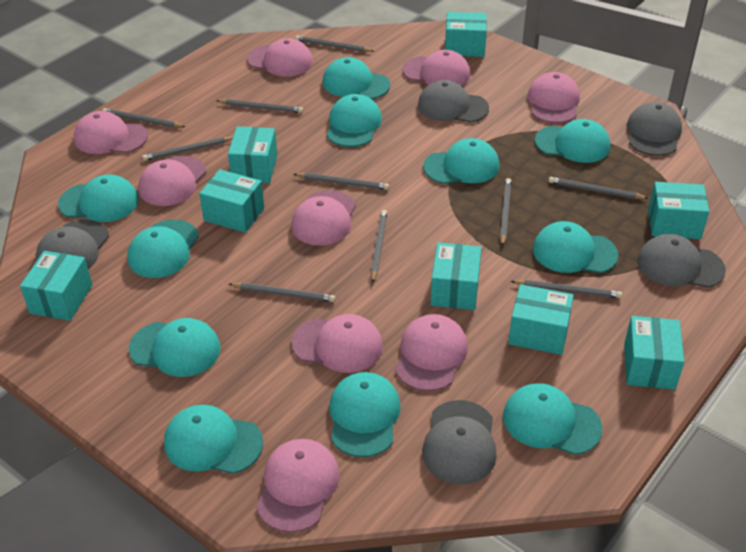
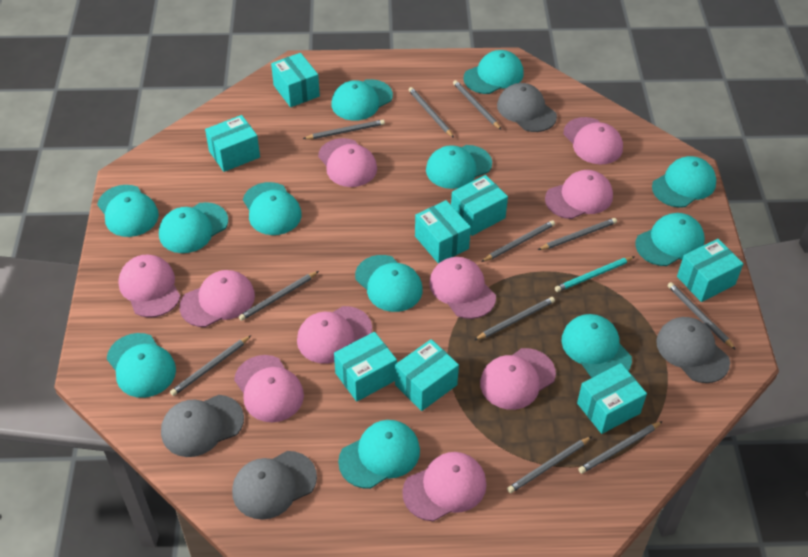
grey cap: [35,220,109,269] [418,80,489,123] [422,400,497,484] [627,102,682,156] [637,234,726,288] = 5 -> [161,395,244,457] [232,451,317,520] [497,83,557,132] [656,317,730,383] = 4
grey pencil: [102,108,185,128] [142,137,233,161] [216,99,303,113] [229,282,336,302] [294,173,389,190] [295,36,374,52] [371,210,387,283] [500,178,512,246] [511,280,622,298] [549,177,648,199] = 10 -> [170,335,251,396] [239,271,319,321] [303,120,385,139] [408,87,454,138] [453,80,501,129] [475,297,555,340] [481,220,555,262] [507,436,592,493] [538,218,617,250] [578,421,663,474] [668,282,736,350] = 11
pink cap: [74,111,148,154] [138,156,206,206] [247,38,313,77] [256,439,340,533] [291,190,356,246] [291,314,383,373] [395,314,468,391] [403,50,471,86] [527,72,580,123] = 9 -> [118,255,180,318] [179,270,255,327] [234,355,304,422] [297,306,372,364] [318,138,377,187] [402,452,486,521] [429,257,496,319] [480,348,556,410] [545,170,613,219] [564,117,623,164] = 10
turquoise cap: [58,174,139,222] [127,220,199,278] [129,318,221,377] [164,405,263,474] [323,57,390,99] [327,94,382,147] [329,372,401,457] [423,138,500,184] [503,383,602,455] [533,221,618,273] [535,119,610,163] = 11 -> [97,185,159,237] [107,333,176,398] [159,202,228,253] [243,182,302,235] [331,79,393,121] [338,420,420,489] [355,255,423,312] [426,145,492,189] [464,50,524,94] [561,314,632,378] [636,213,705,266] [652,156,716,208] = 12
turquoise pencil: none = 0 -> [555,256,635,292] = 1

